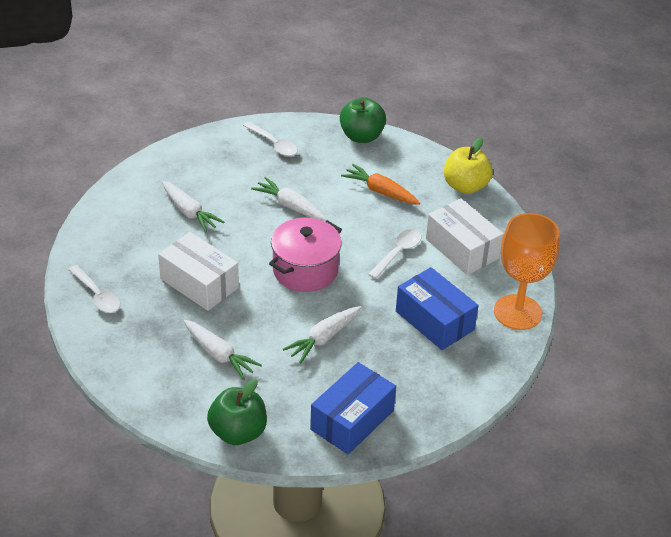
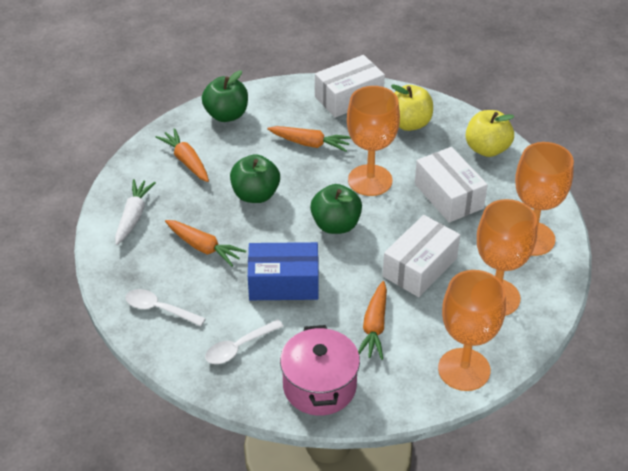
blue box: [310,362,396,454] [396,267,479,350] = 2 -> [248,242,319,300] = 1
green apple: [207,379,267,445] [340,97,386,143] = 2 -> [202,70,248,122] [230,154,280,203] [310,184,362,234] = 3
orange carrot: [341,164,420,205] = 1 -> [156,128,209,182] [165,220,246,267] [267,126,351,152] [358,281,387,360] = 4
orange goblet: [494,213,559,330] = 1 -> [347,86,400,196] [438,270,506,391] [477,199,537,316] [515,142,574,256] = 4
white box: [158,232,239,311] [426,198,503,275] = 2 -> [315,55,385,118] [383,215,460,297] [415,147,488,223] = 3
white carrot: [162,181,224,233] [184,320,262,380] [251,177,327,221] [283,306,362,364] = 4 -> [115,179,156,245] = 1
white spoon: [68,265,120,313] [243,122,298,156] [368,229,422,279] = 3 -> [126,289,206,326] [205,319,284,364] = 2
yellow apple: [444,137,493,194] = 1 -> [391,84,433,131] [466,110,514,157] = 2

